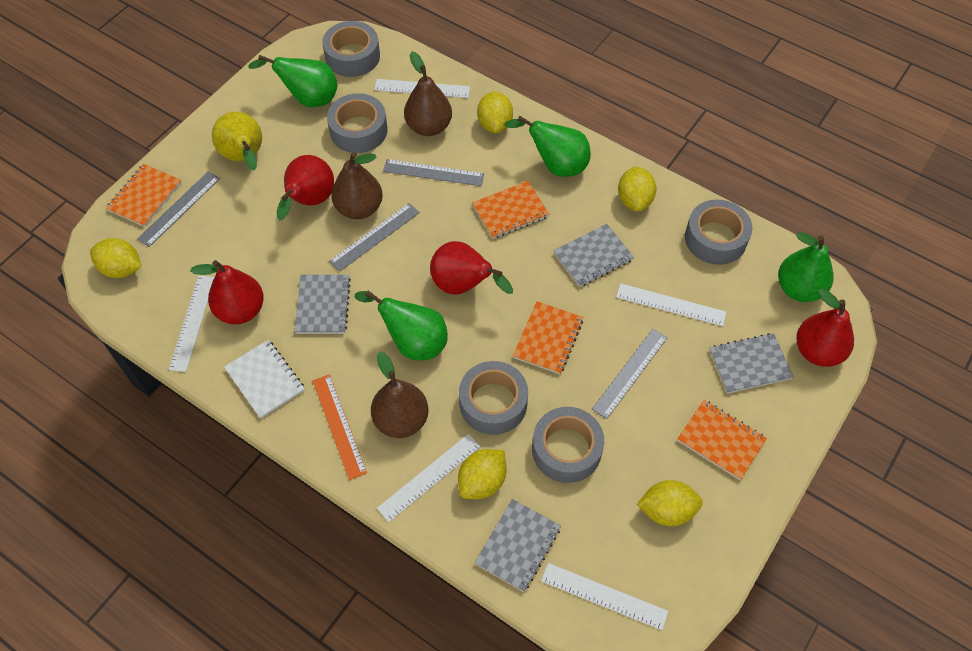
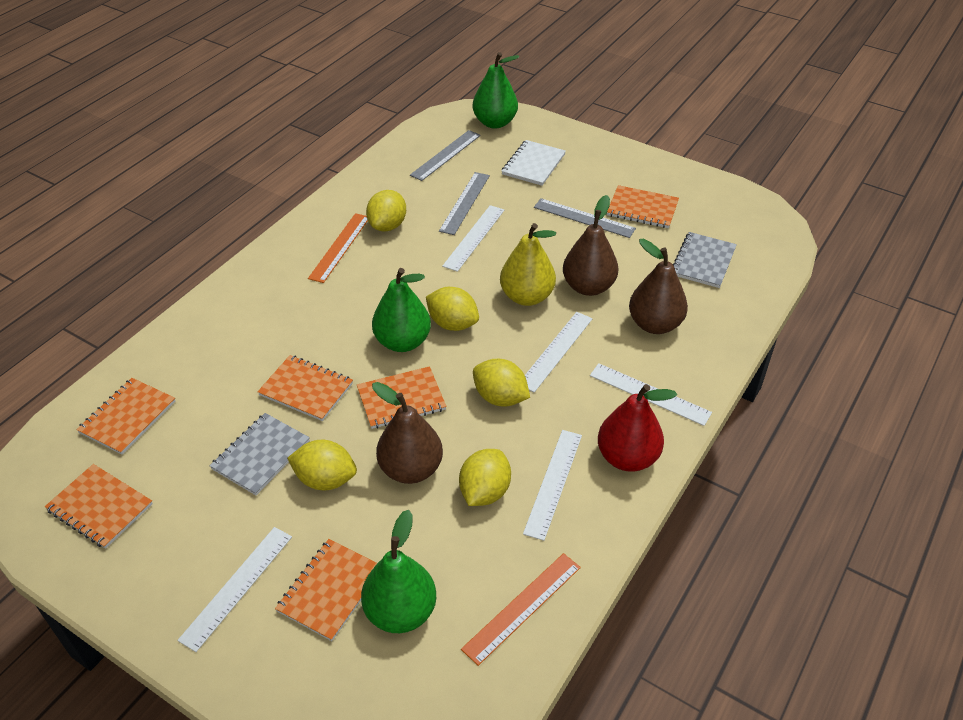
green pear: [248,55,337,107] [355,291,448,360] [504,116,591,177] [778,232,834,302] = 4 -> [361,510,436,633] [372,268,431,352] [473,52,519,129] = 3
grey notebook: [294,274,351,334] [474,499,561,592] [553,224,634,287] [709,333,793,394] = 4 -> [210,413,310,495] [673,232,737,288] = 2
grey ruler: [137,171,220,247] [329,203,420,272] [383,159,484,186] [592,329,668,419] = 4 -> [410,130,481,181] [439,172,490,235] [534,198,636,238] = 3
grey tape: [322,21,380,77] [327,93,387,153] [459,361,528,435] [532,407,604,483] [685,199,752,265] = 5 -> none = 0
orange notebook: [106,164,182,227] [472,181,549,239] [513,301,583,374] [677,400,767,480] = 4 -> [45,464,153,549] [76,378,176,454] [258,355,353,421] [275,539,377,641] [357,366,446,429] [607,185,679,228] = 6
orange ruler: [313,374,367,480] = 1 -> [308,213,368,283] [461,553,581,666] = 2
red pear: [190,260,264,324] [277,155,334,221] [430,241,513,294] [796,288,854,367] = 4 -> [598,384,677,472] = 1

